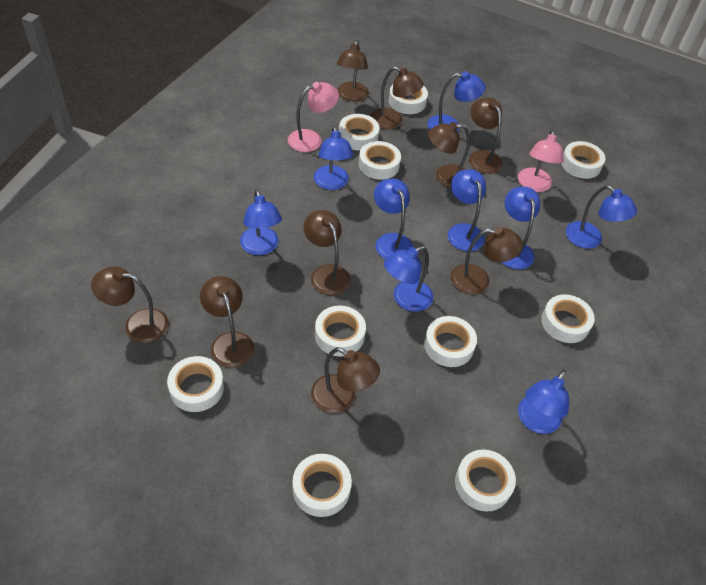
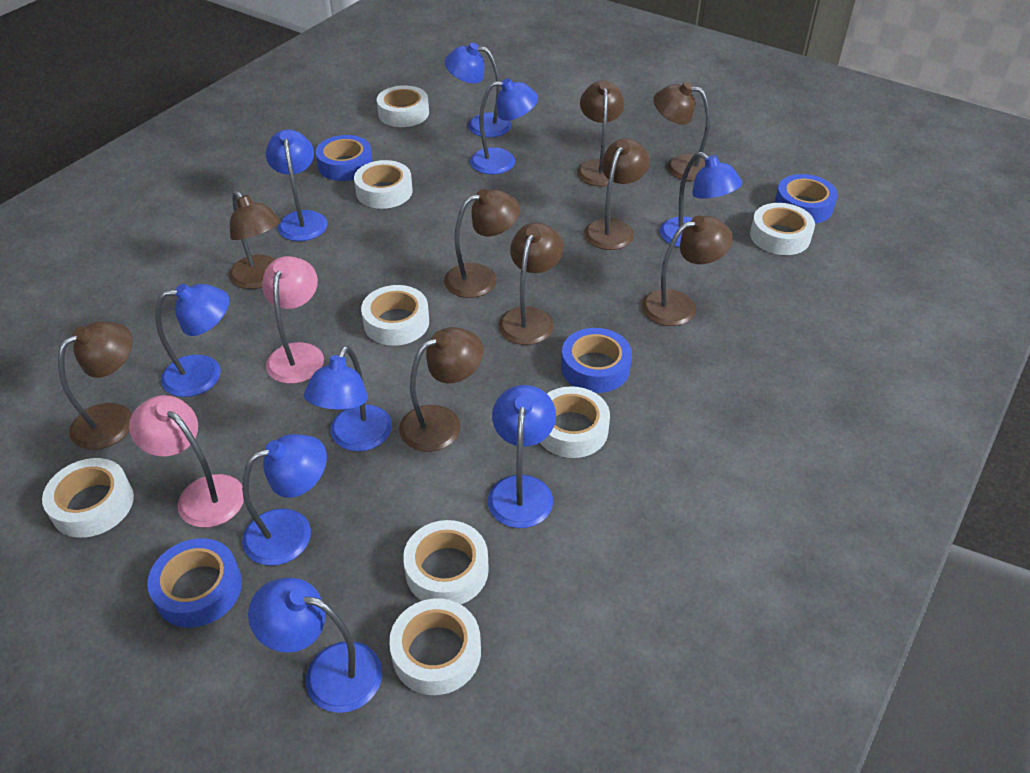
blue tape: none = 0 -> [147,538,242,628] [315,135,373,181] [561,328,632,393] [774,174,838,224] = 4
white tape: [167,356,224,412] [292,454,352,517] [315,306,366,357] [339,114,379,151] [359,141,401,180] [389,85,428,114] [424,316,477,367] [455,449,516,512] [541,294,595,343] [561,141,606,179] = 10 -> [42,458,134,538] [354,160,413,209] [361,285,429,346] [377,86,429,127] [389,598,481,695] [403,520,489,604] [540,386,610,458] [750,203,815,255] = 8

